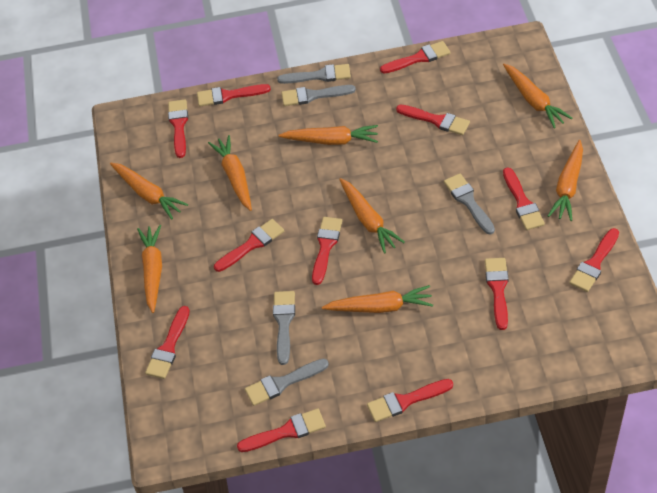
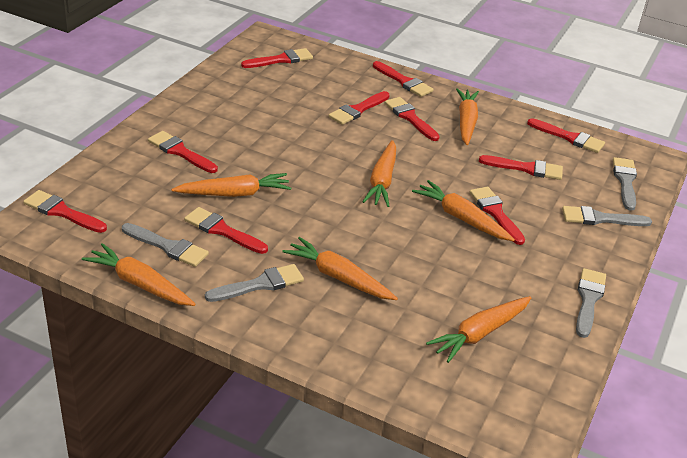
orange carrot: [110,163,188,220] [137,225,162,313] [208,135,252,211] [278,125,378,145] [322,285,433,313] [339,178,405,253] [503,64,572,128] [548,140,583,221] = 8 -> [82,243,196,306] [171,173,291,197] [282,237,398,300] [362,140,396,207] [412,180,515,241] [426,296,531,363] [456,88,479,145] = 7
red brush: [145,306,190,379] [168,99,188,158] [197,84,271,106] [214,219,284,272] [237,409,326,452] [312,217,342,285] [367,379,453,422] [380,41,451,74] [396,105,470,135] [485,258,509,330] [503,167,545,230] [569,228,619,292] = 12 -> [23,190,107,233] [148,131,218,173] [184,207,268,254] [241,48,313,68] [329,91,390,125] [373,61,434,97] [384,97,440,141] [469,187,525,245] [479,155,563,180] [527,118,605,153] = 10

